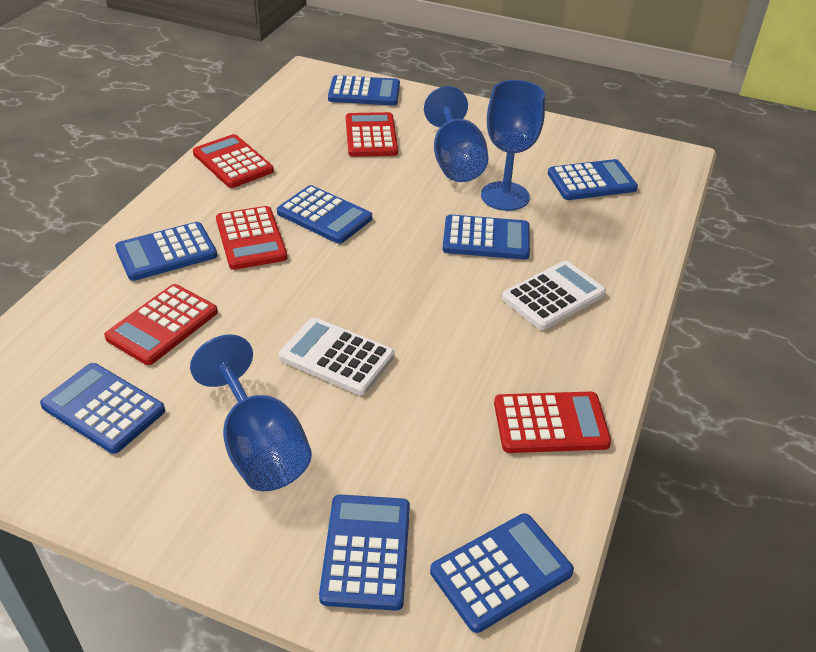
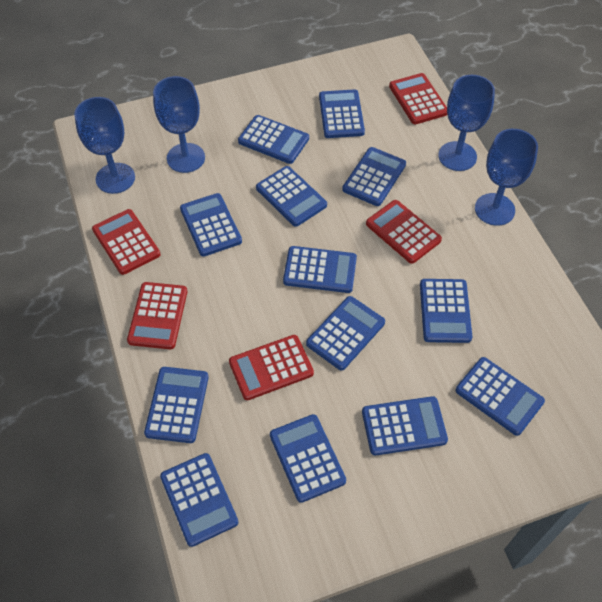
blue calculator: [40,363,165,454] [115,222,217,281] [277,185,372,244] [319,494,410,611] [328,75,400,105] [430,513,574,633] [443,215,530,260] [548,159,638,200] = 8 -> [144,367,209,443] [160,453,238,547] [180,193,242,257] [238,115,309,164] [256,166,327,227] [270,414,346,503] [283,246,357,293] [306,296,385,370] [319,89,365,138] [342,147,406,206] [362,396,448,455] [420,279,472,343] [455,357,545,436] = 13
blue goblet: [190,335,312,491] [424,86,489,182] [481,80,545,211] = 3 -> [74,97,135,194] [153,76,205,173] [438,75,495,171] [475,129,538,226] = 4
white calculator: [279,317,394,395] [502,261,606,330] = 2 -> none = 0

